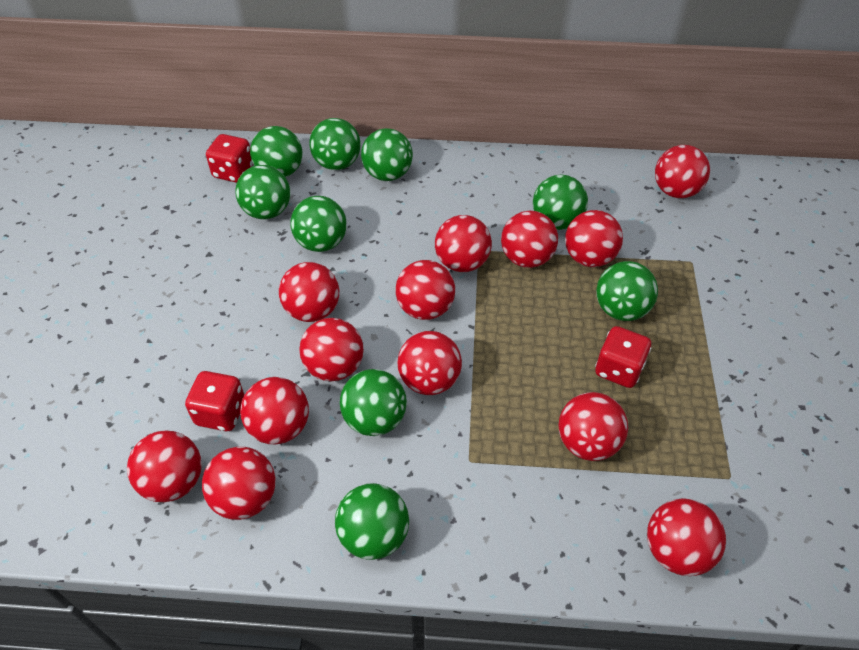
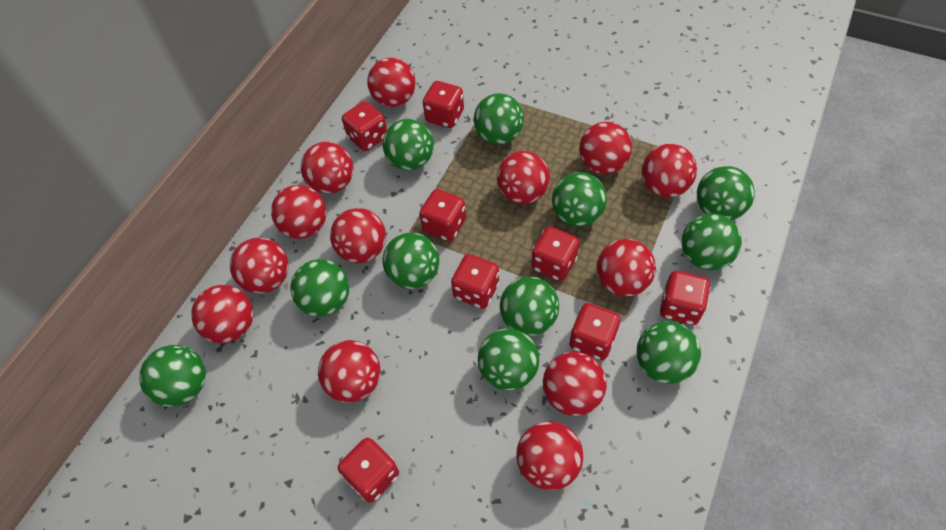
green ball: [235,165,290,219] [250,126,302,177] [290,196,347,252] [309,118,361,170] [335,483,409,560] [340,369,407,436] [361,128,413,181] [533,175,588,230] [596,261,658,321] = 9 -> [139,345,206,407] [290,259,349,317] [383,119,434,170] [383,232,439,289] [474,93,524,144] [478,328,540,391] [500,277,559,336] [552,172,607,227] [637,321,701,384] [681,213,742,270] [697,166,755,220] = 11
red dice: [185,371,245,431] [206,134,253,183] [595,326,651,388] = 3 -> [338,438,399,503] [342,101,387,151] [419,189,466,241] [423,81,464,128] [451,254,499,309] [531,226,579,281] [569,303,621,360] [660,271,711,325] = 8

